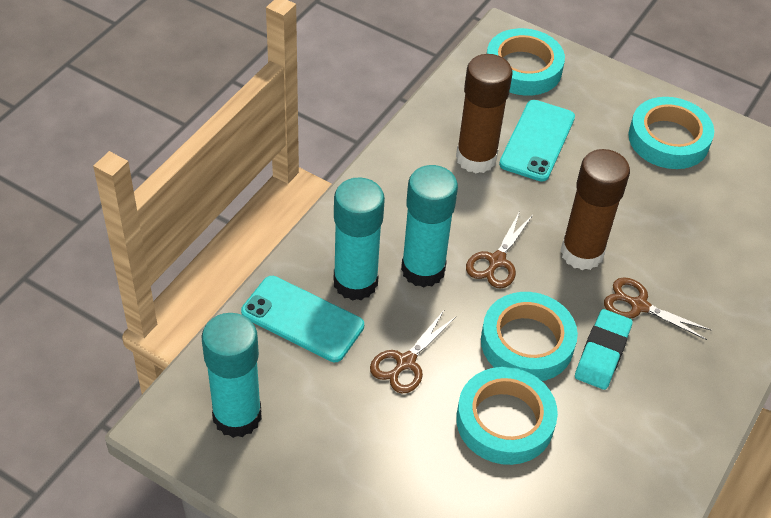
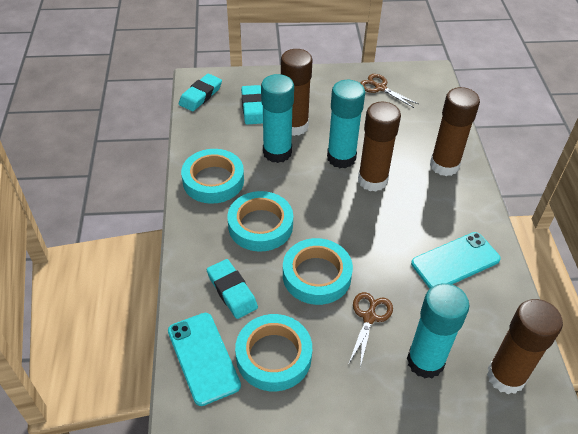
brown glue stick: [456,54,512,173] [560,149,630,270] = 2 -> [281,49,313,136] [358,102,401,192] [430,87,480,176] [487,299,563,394] = 4
brown scissors: [370,309,457,394] [466,211,533,288] [604,277,711,340] = 3 -> [349,292,393,368] [360,74,418,108] = 2
turquoise eraser: [575,309,633,390] = 1 -> [179,74,222,111] [207,259,258,319] [241,85,263,124] = 3

